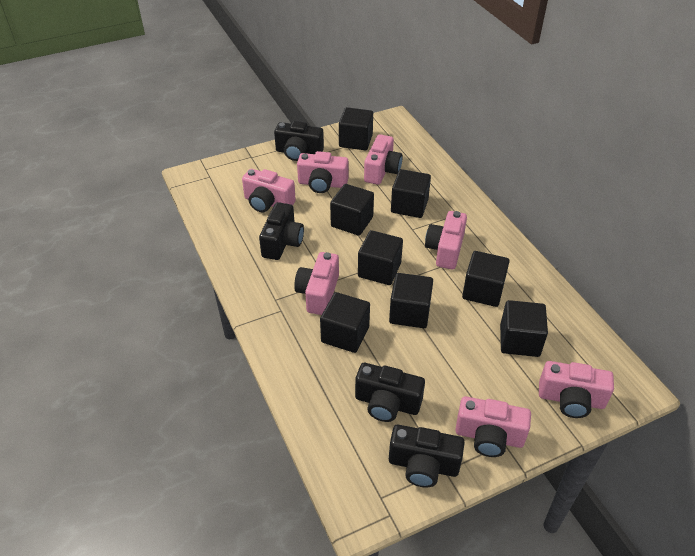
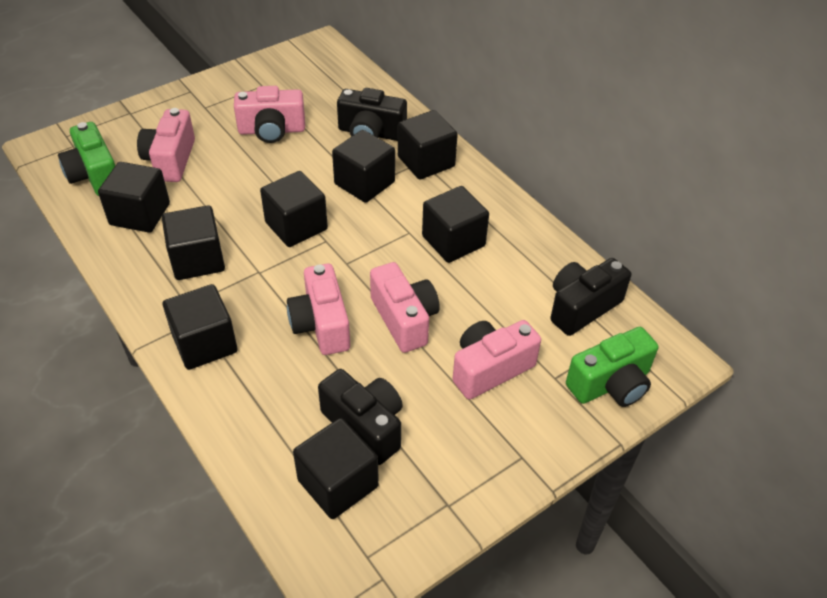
black camera: [259,202,304,260] [274,121,324,161] [355,363,425,422] [389,425,465,487] = 4 -> [318,369,403,465] [337,88,407,141] [551,258,631,336] = 3
green camera: none = 0 -> [58,122,115,196] [566,327,658,407] = 2
pink camera: [242,169,296,212] [294,252,339,315] [297,151,349,193] [364,134,403,185] [425,211,467,269] [455,396,531,457] [539,361,614,418] = 7 -> [137,108,195,182] [234,86,305,143] [287,263,350,355] [370,262,440,353] [453,320,541,400] = 5

